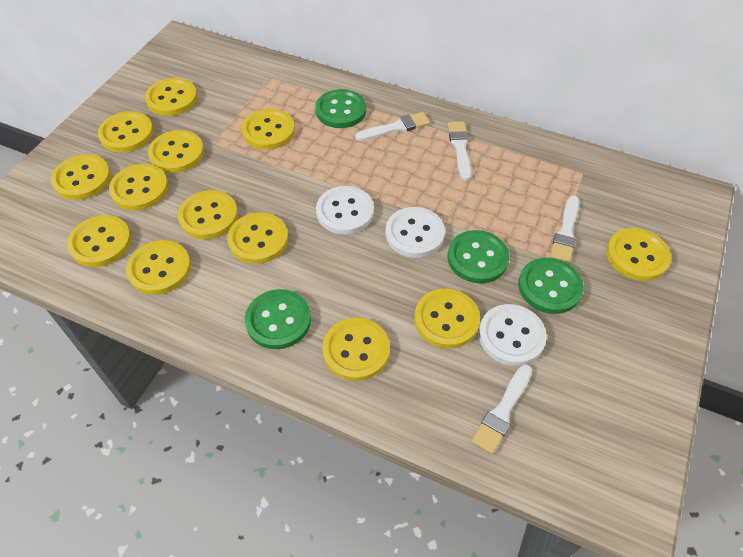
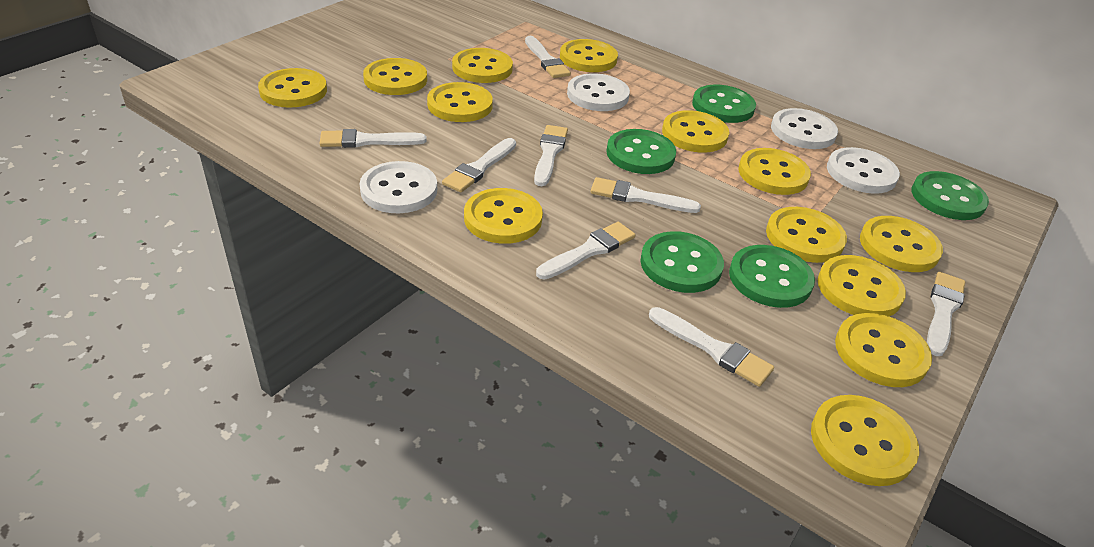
green button: [245,289,311,349] [315,89,366,128] [448,230,510,283] [518,258,584,314] = 4 -> [607,129,676,174] [640,231,724,293] [692,85,756,123] [729,245,815,308] [911,171,989,220] = 5
white brush: [355,112,430,141] [448,121,471,180] [472,364,532,454] [550,196,579,263] = 4 -> [319,129,427,148] [442,138,516,192] [525,36,571,78] [534,125,568,186] [536,222,635,280] [590,177,701,213] [649,307,774,387] [927,272,965,356] = 8
white button: [316,186,374,235] [385,207,445,258] [479,304,547,366] = 3 -> [359,161,437,213] [567,73,630,111] [771,108,838,149] [827,147,900,194] = 4

